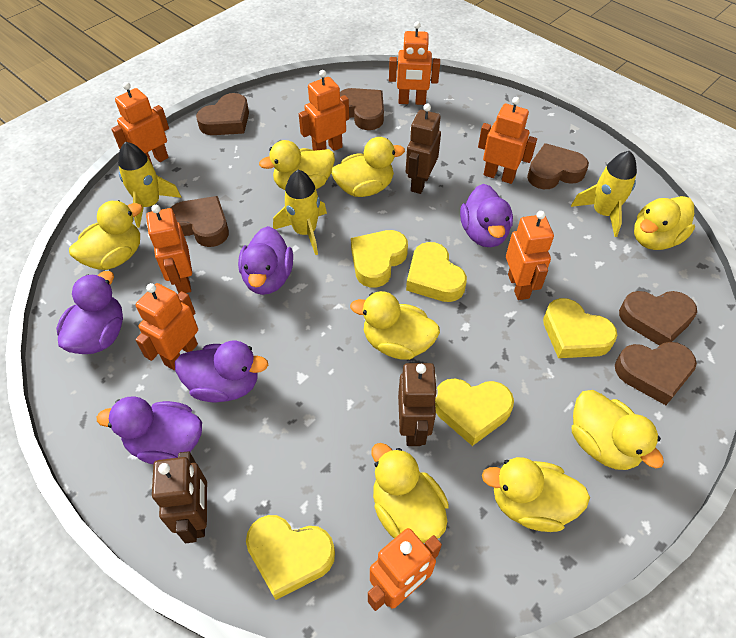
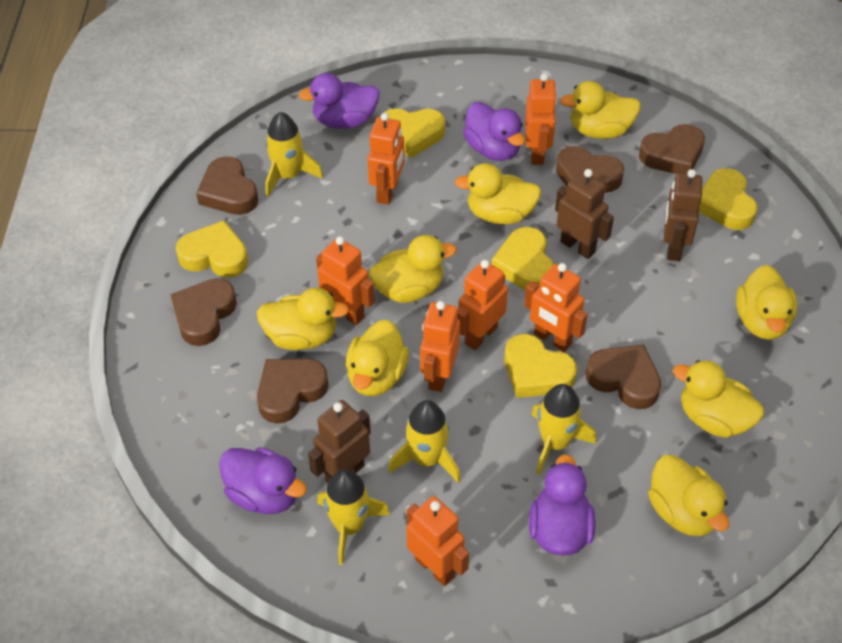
orange robot: [111,82,169,166] [135,283,198,370] [146,205,192,293] [299,70,349,151] [368,528,442,611] [389,22,440,105] [478,97,537,184] [506,211,554,300] = 8 -> [316,236,375,325] [368,113,405,205] [406,496,469,586] [420,301,460,392] [458,260,508,350] [524,263,588,352] [525,73,557,165] = 7
purple duck: [56,271,123,354] [97,397,202,464] [175,340,268,402] [238,226,293,295] [460,184,513,247] = 5 -> [219,447,307,514] [298,73,380,129] [463,102,525,161] [529,454,595,555] = 4
yellow rocket: [118,142,182,228] [273,170,327,255] [571,151,637,237] = 3 -> [265,112,323,197] [317,469,390,565] [388,400,461,483] [531,384,596,475] = 4

